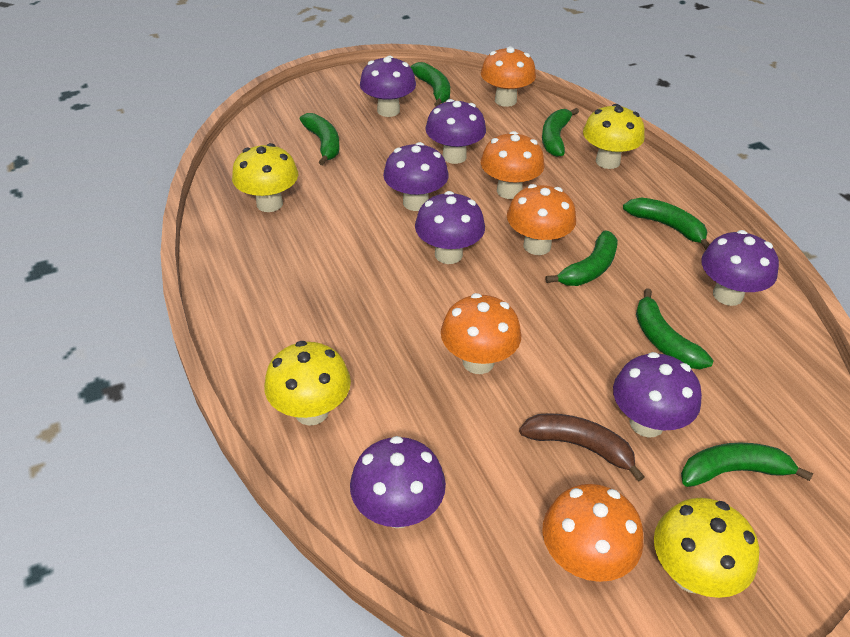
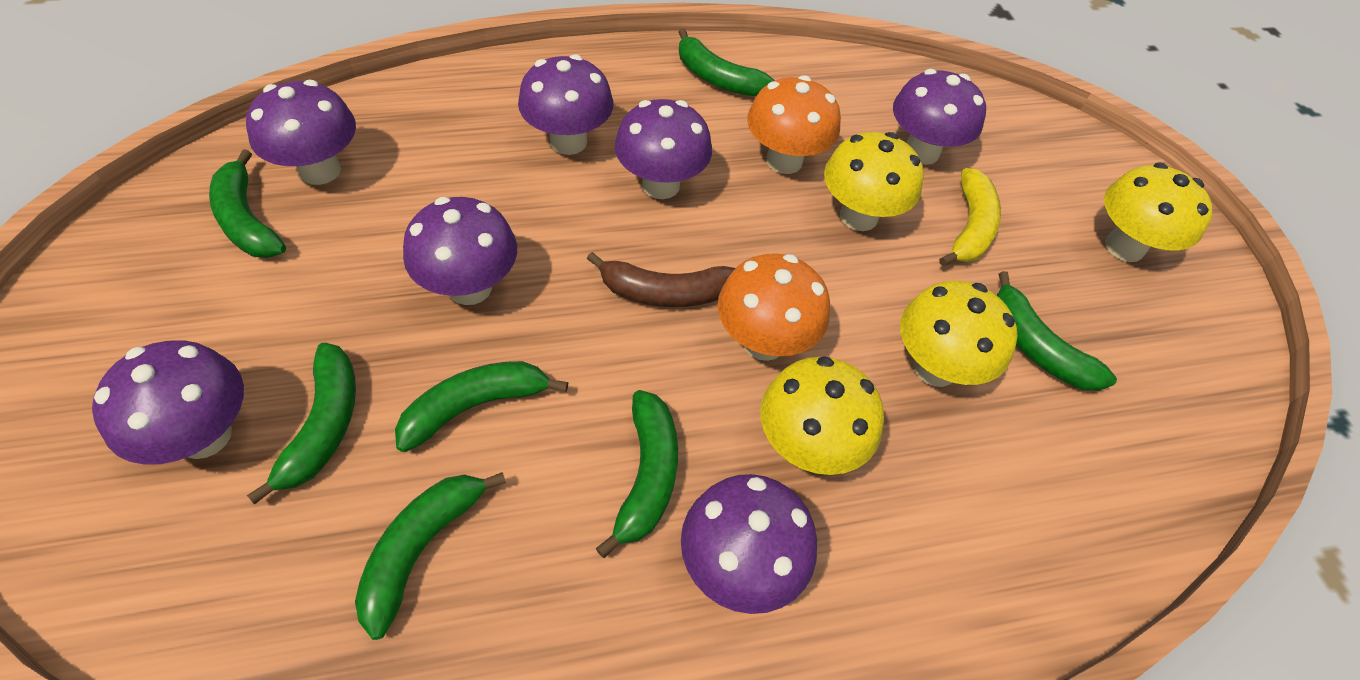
orange mushroom: [441,293,521,374] [481,46,536,107] [481,131,545,199] [507,184,576,255] [542,484,644,582] = 5 -> [718,254,830,361] [747,75,841,174] = 2
yellow banana: none = 0 -> [939,168,1001,266] = 1

